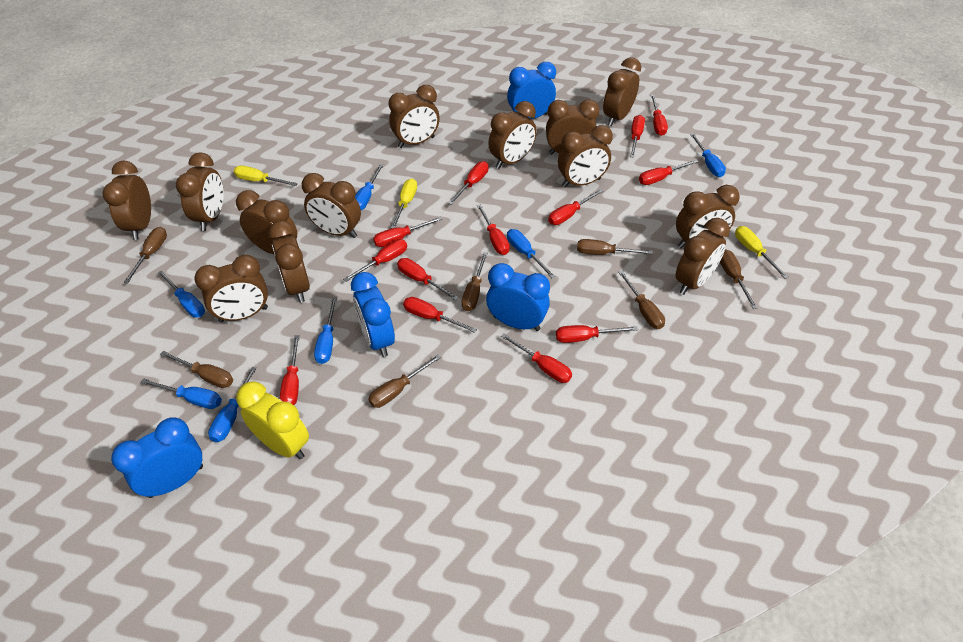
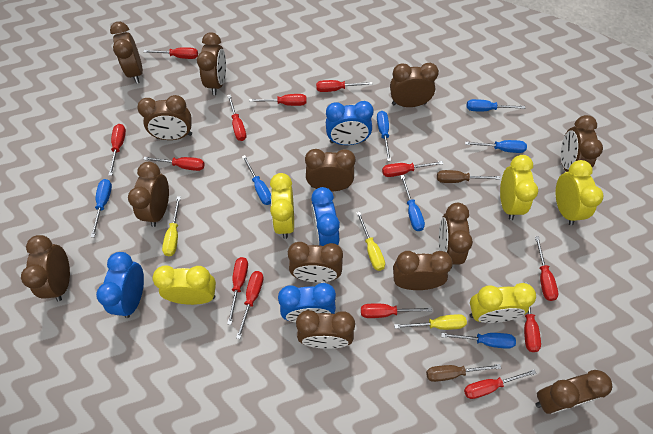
brown screwdriver: [123,227,167,284] [160,351,233,388] [368,355,441,408] [461,252,488,311] [577,239,653,255] [618,270,665,329] [720,249,757,309] = 7 -> [426,364,501,382] [437,170,500,183] = 2
yellow clock: [236,381,309,459] = 1 -> [152,265,216,305] [270,173,294,239] [470,283,536,323] [500,155,538,220] [556,160,604,226] = 5

